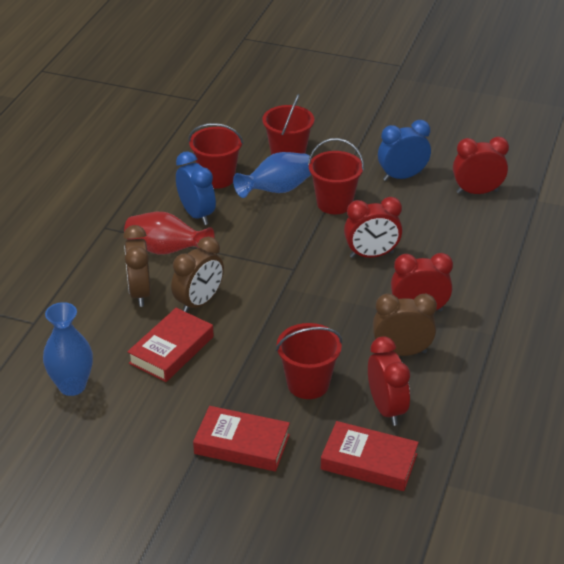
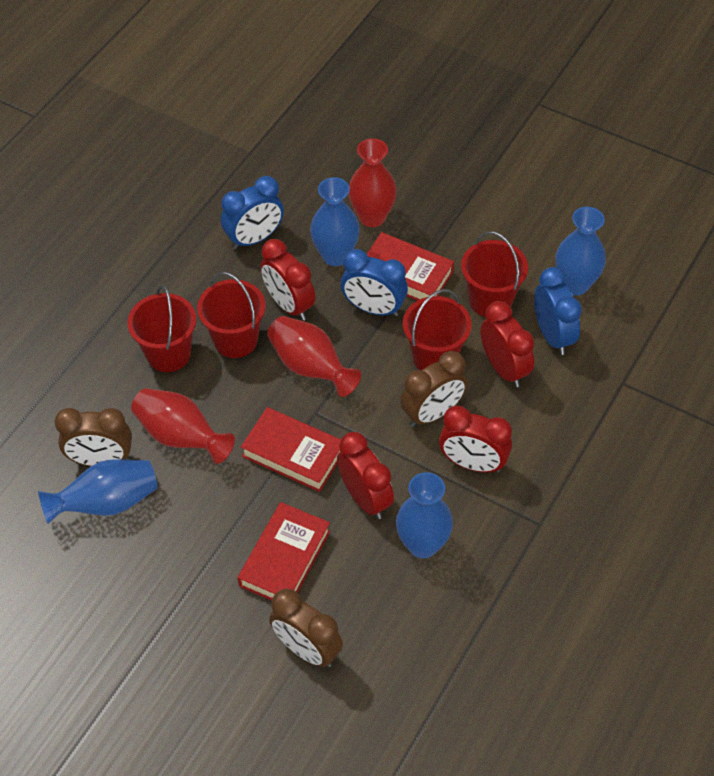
blue clock: [176,151,216,225] [378,120,431,181] = 2 -> [221,176,284,249] [341,249,408,317] [534,267,582,355] = 3
blue vase: [43,302,93,396] [233,152,312,198] = 2 -> [38,459,157,524] [310,177,360,266] [396,472,453,558] [555,207,606,296] = 4
red vase: [124,212,215,255] = 1 -> [131,388,235,464] [267,316,361,397] [349,138,397,227] = 3

